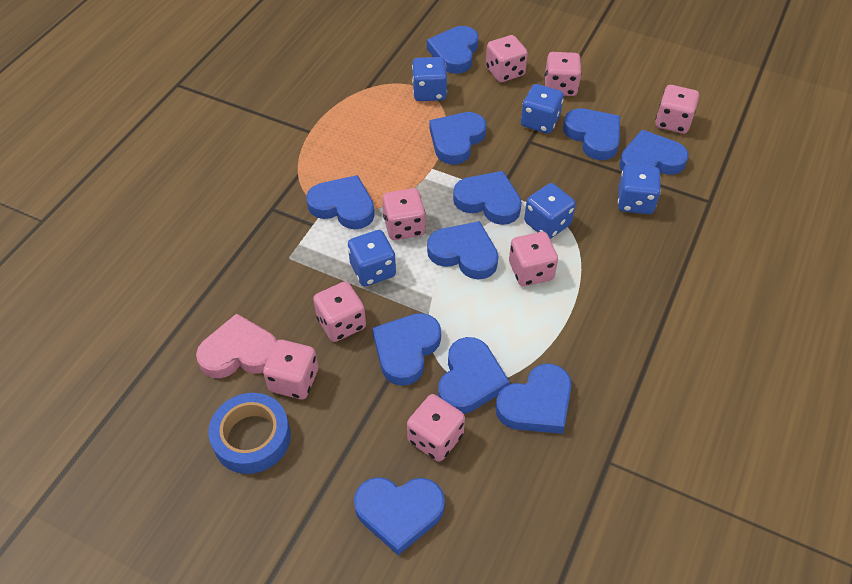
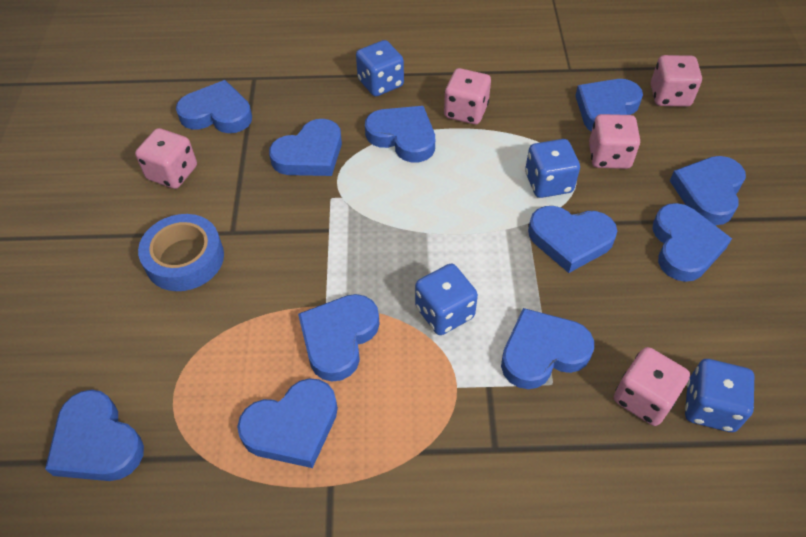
blue dice: [348,230,396,286] [412,57,447,101] [521,84,564,134] [524,183,576,239] [618,164,661,214] = 5 -> [356,40,404,96] [415,264,478,335] [525,139,580,198] [685,359,754,432] = 4
pink dice: [263,340,318,399] [313,281,366,342] [383,188,426,240] [407,394,465,462] [486,35,528,82] [509,232,558,286] [545,52,582,96] [655,85,699,134] = 8 -> [135,128,197,189] [444,68,491,125] [589,114,640,169] [614,347,690,426] [651,55,702,107] = 5
pink heart: [196,313,277,378] = 1 -> none = 0

